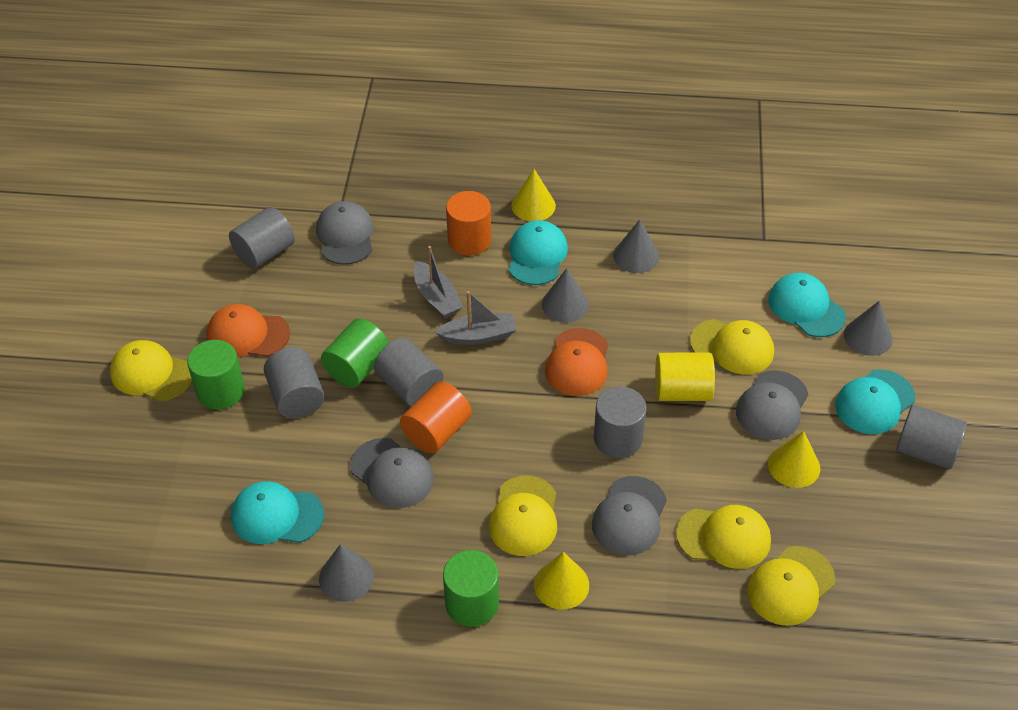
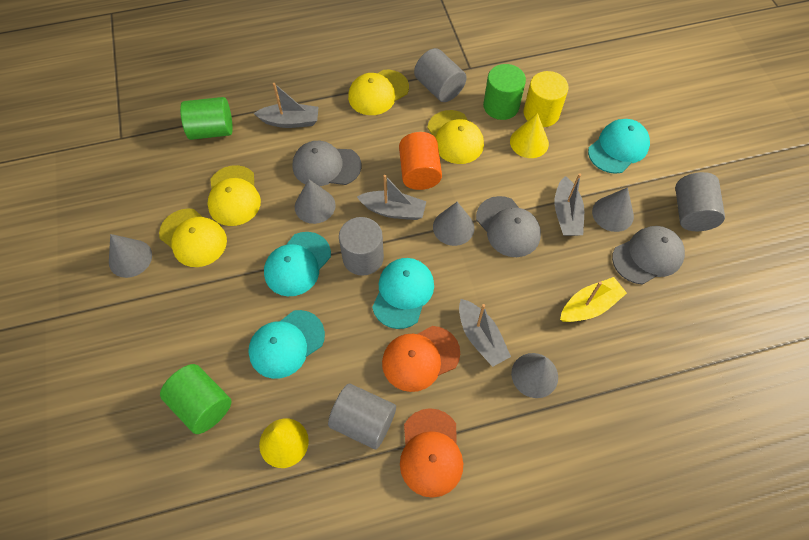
grey boat: [414,246,463,319] [435,291,516,345] = 2 -> [254,83,319,128] [357,175,427,220] [459,299,511,367] [555,173,584,236] = 4
grey cap: [316,201,373,265] [350,438,434,508] [592,476,667,555] [736,370,808,440] = 4 -> [293,141,361,186] [476,196,541,257] [612,226,685,284] = 3
grey cone: [319,544,374,602] [542,268,589,323] [613,219,659,273] [844,301,893,356] = 4 -> [109,234,152,278] [295,179,336,224] [433,202,475,246] [511,353,558,398] [592,187,634,232] = 5
grey cylinder: [229,207,295,269] [264,347,324,418] [374,338,444,406] [594,386,647,458] [896,405,967,469] = 5 -> [328,384,396,449] [339,217,384,276] [414,48,467,102] [675,172,725,231] = 4
orange cylinder: [400,382,472,453] [446,191,491,256] = 2 -> [399,132,442,190] = 1
yellow boat: none = 0 -> [560,277,627,322] = 1
yellow cap: [110,340,192,401] [489,475,557,556] [676,505,771,569] [690,319,774,374] [747,546,835,626] = 5 -> [159,208,227,267] [207,165,261,226] [348,70,409,115] [427,110,484,164] = 4
yellow cone: [511,169,556,221] [534,552,589,610] [768,431,820,488] = 3 -> [259,418,309,468] [510,113,549,158] = 2

